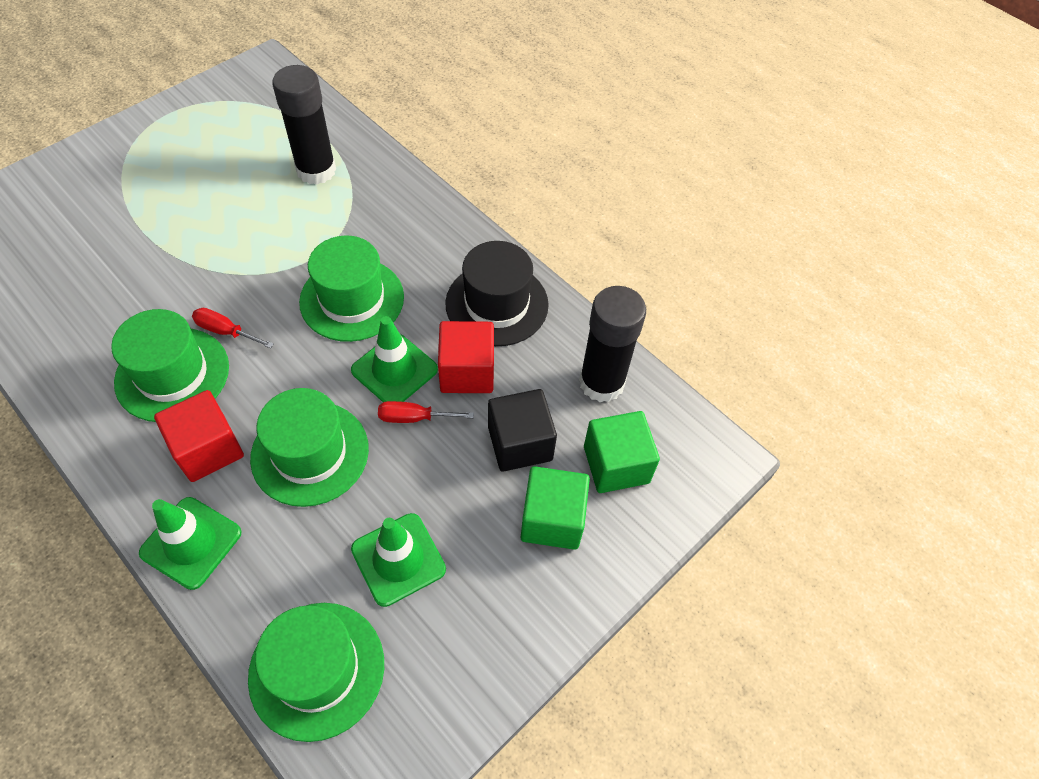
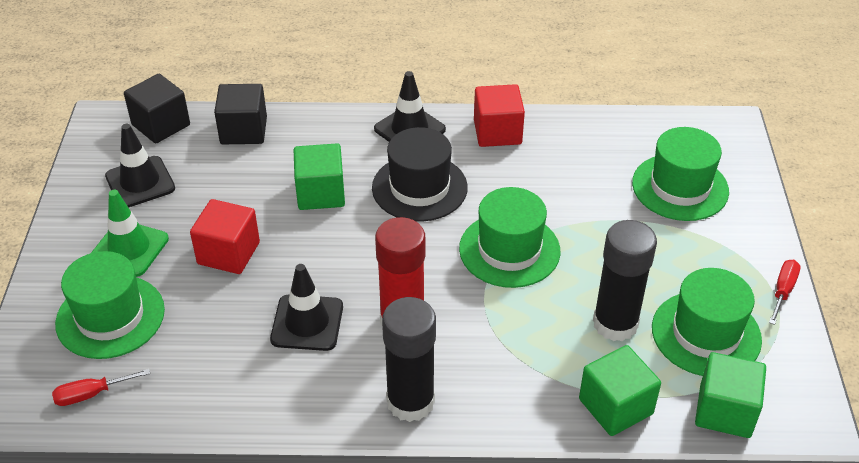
black cube: [488,389,557,472] = 1 -> [124,74,190,144] [214,84,267,144] = 2
black traffic cone: none = 0 -> [105,124,175,208] [270,264,343,351] [374,71,446,142] = 3
green cube: [521,466,590,550] [584,411,660,493] = 2 -> [294,143,345,210] [579,345,661,436] [695,352,766,438] = 3
green traffic cone: [139,497,242,590] [351,316,438,402] [351,513,446,607] = 3 -> [91,190,169,277] = 1
red glue stick: none = 0 -> [375,217,426,326] = 1

